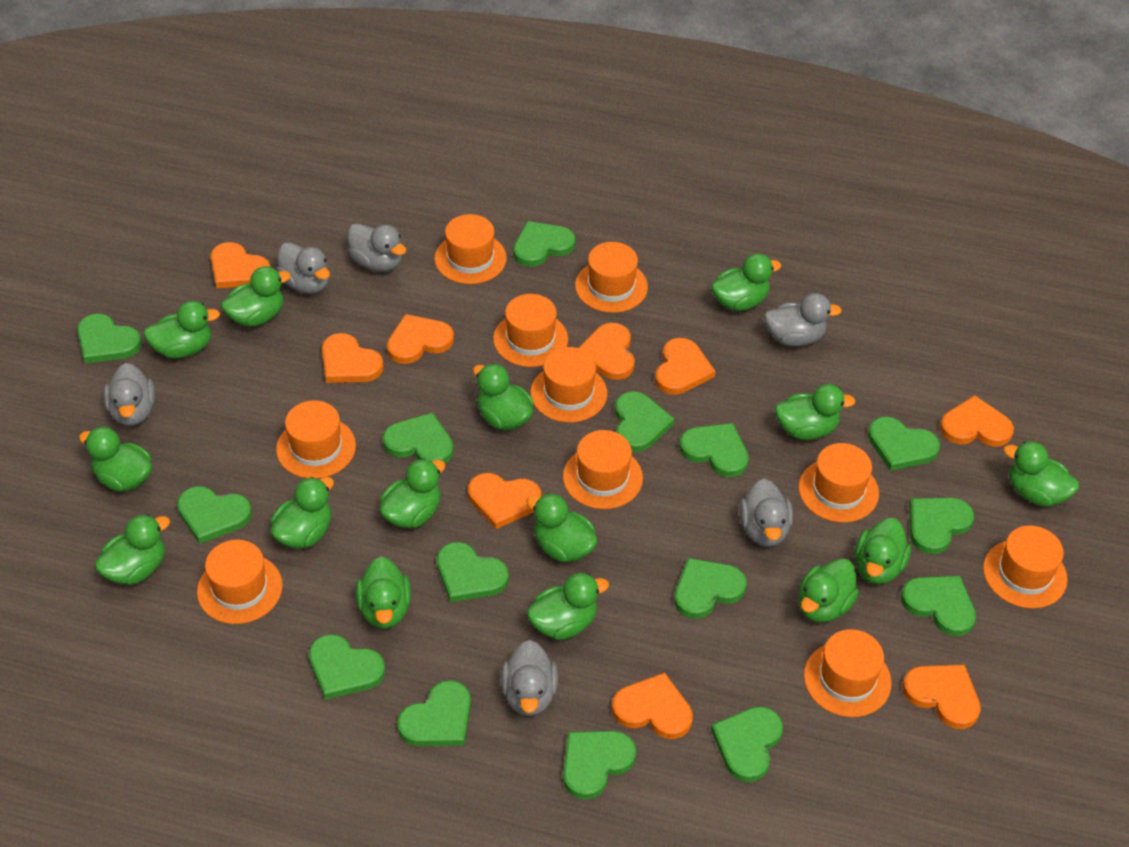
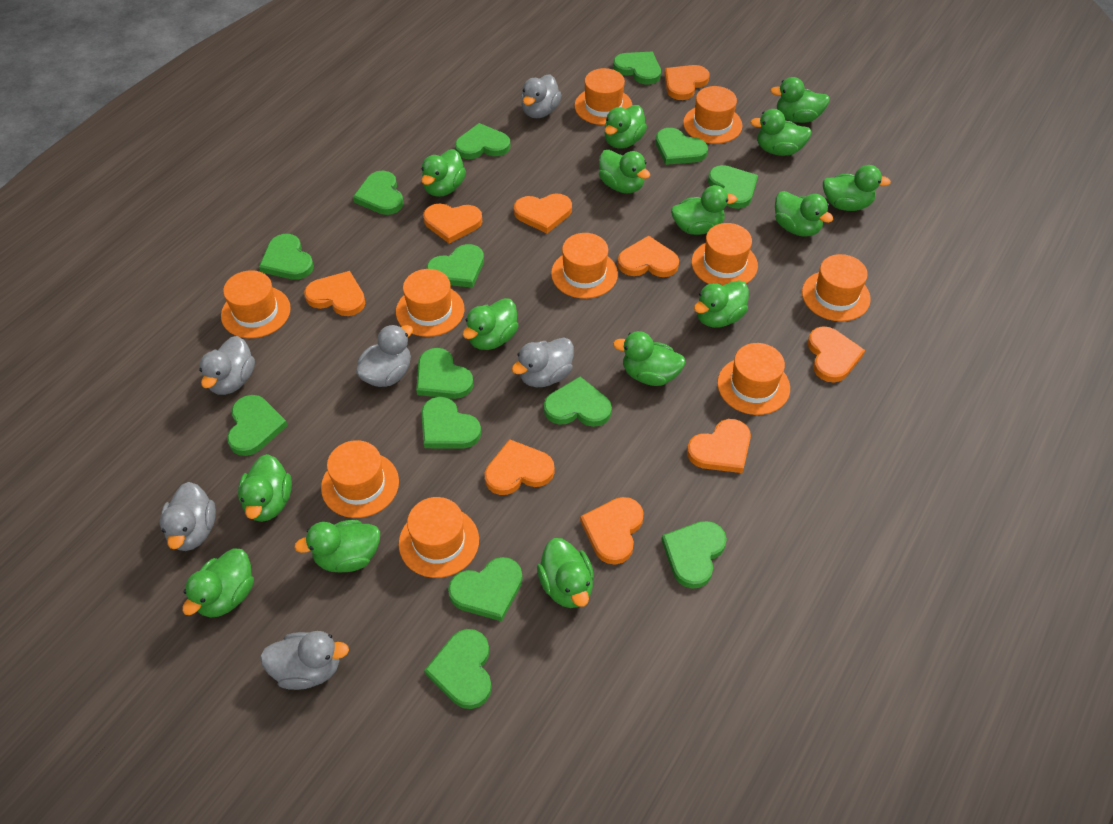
green heart: [77,314,142,363] [177,486,252,544] [309,634,385,699] [383,413,454,464] [397,680,471,746] [437,542,509,602] [513,221,575,267] [563,731,636,799] [615,391,674,452] [674,558,747,619] [679,423,749,477] [711,706,783,782] [868,417,940,471] [901,576,976,636] [909,498,974,554] = 15 -> [227,395,288,456] [259,234,314,280] [353,171,403,215] [416,348,474,399] [421,397,481,449] [424,629,492,709] [426,244,484,288] [448,557,523,622] [455,123,510,159] [544,377,612,427] [613,52,661,85] [656,128,708,165] [661,521,727,589] [708,165,758,209] = 14

